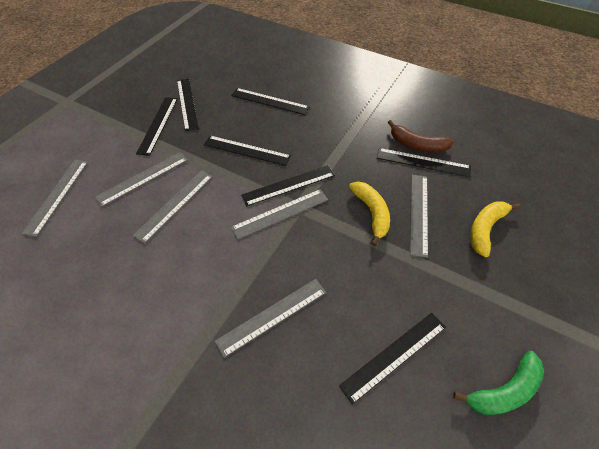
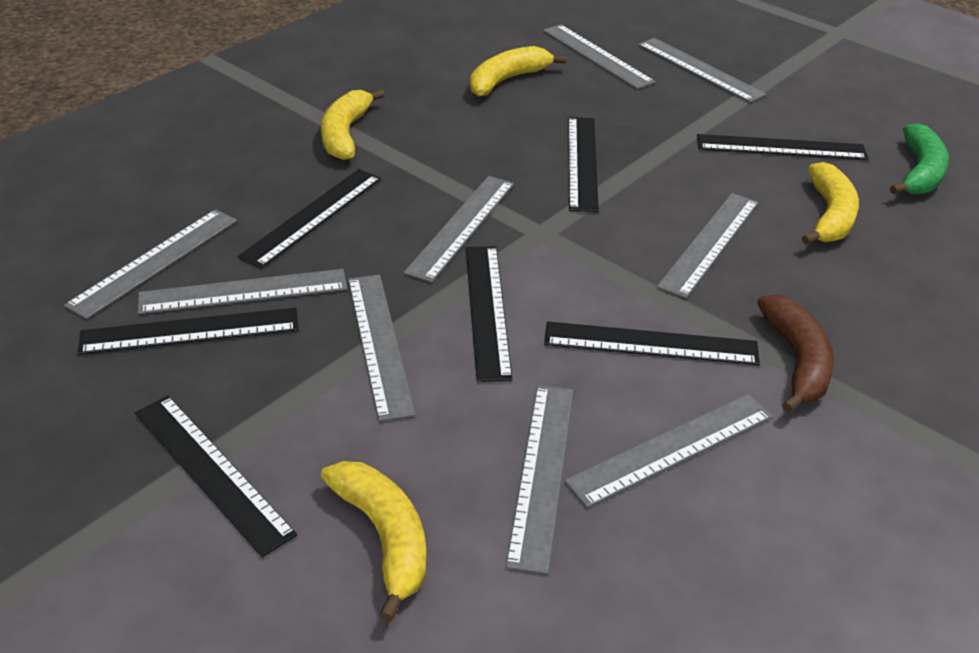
grey ruler: [21,160,88,237] [95,152,188,207] [133,170,213,244] [215,279,326,358] [231,189,328,239] [410,175,428,258] = 6 -> [64,209,237,319] [138,269,347,314] [348,275,415,421] [404,176,514,283] [506,385,573,574] [543,24,655,89] [564,394,773,508] [638,38,766,103] [657,193,759,299] = 9
yellow banana: [349,182,390,246] [470,202,521,257] = 2 -> [321,89,385,160] [321,461,427,622] [470,46,566,96] [802,162,859,245] = 4

